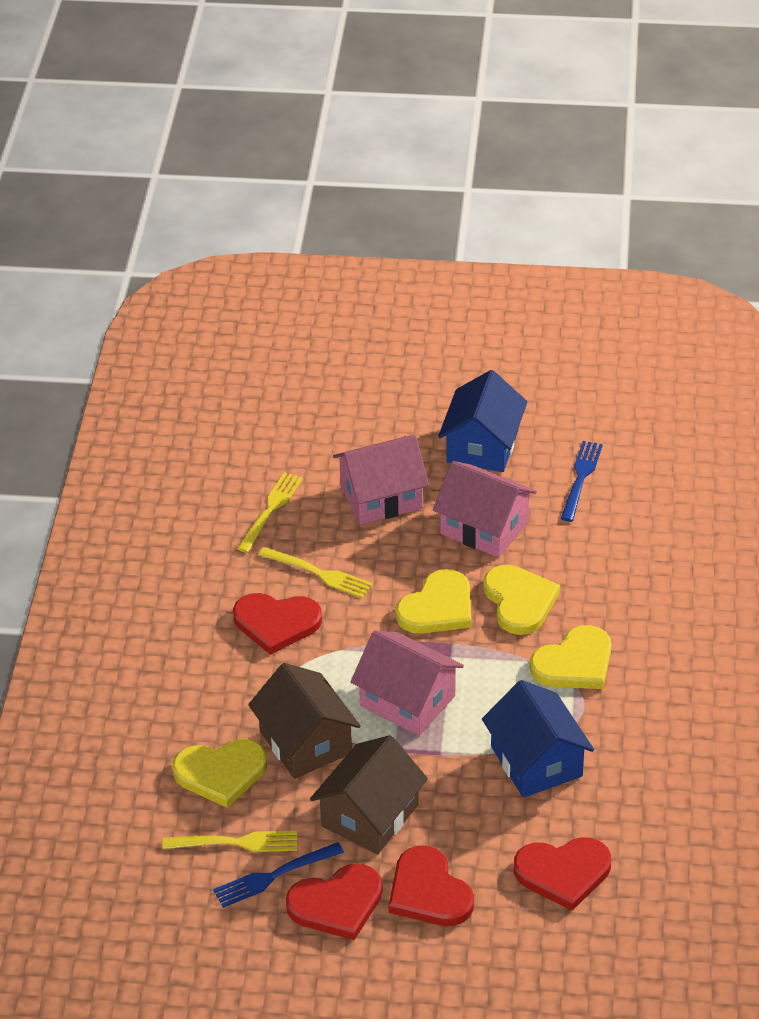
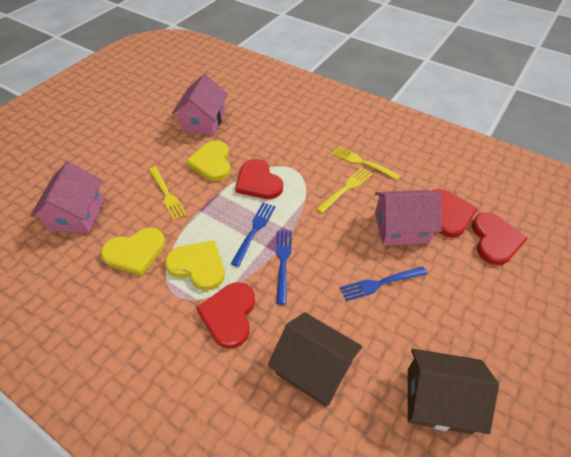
blue fork: [213,842,344,908] [561,441,603,522] = 2 -> [231,203,275,267] [276,230,292,305] [340,266,427,301] = 3
blue house: [438,370,527,472] [482,680,594,798] = 2 -> none = 0
yellow heart: [172,739,267,808] [396,569,471,634] [483,565,560,635] [530,625,611,689] = 4 -> [101,227,165,276] [165,240,225,291] [186,141,231,181] = 3

